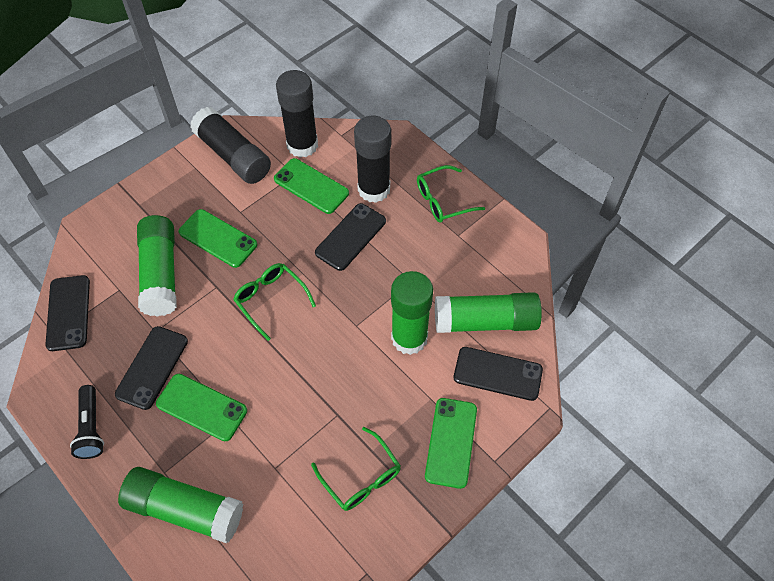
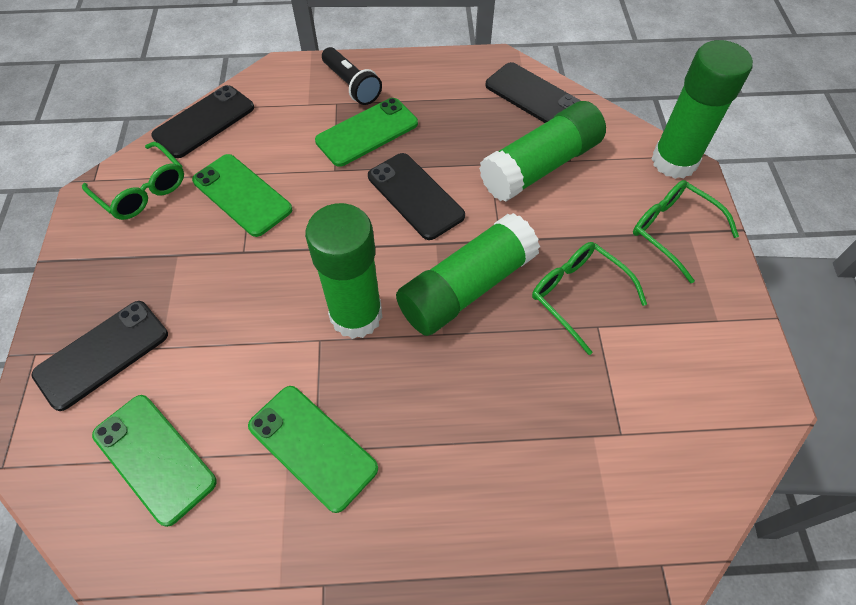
black glue stick: [190,107,271,184] [276,70,318,158] [354,116,391,203] = 3 -> none = 0

